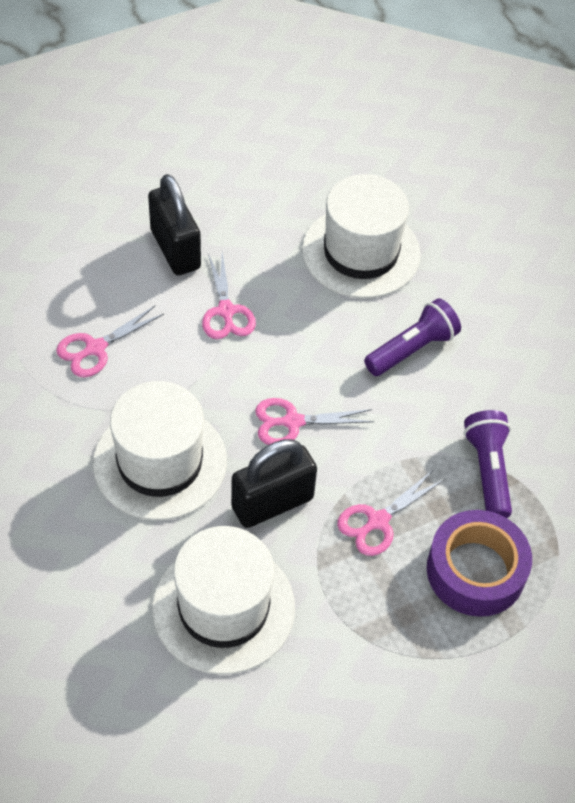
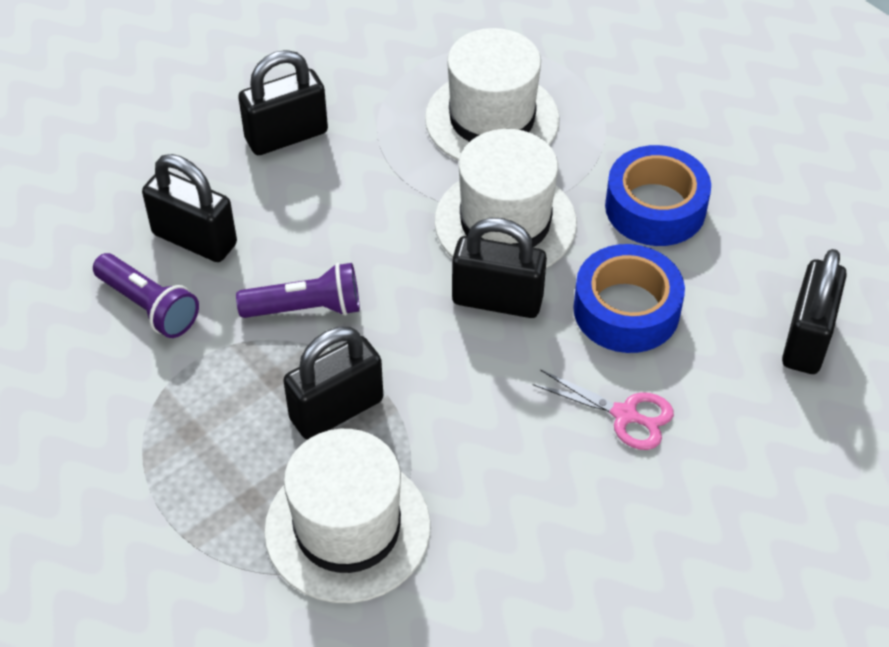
black padlock: [148,174,201,275] [231,439,317,528] = 2 -> [142,154,237,262] [238,50,328,155] [283,326,383,440] [452,218,547,318] [782,249,847,374] = 5
blue tape: none = 0 -> [573,244,685,353] [605,145,711,246] = 2
pink scissors: [56,306,164,378] [202,252,256,339] [255,398,374,445] [337,469,445,556] = 4 -> [532,369,674,450] = 1
purple tape: [427,510,532,617] = 1 -> none = 0

